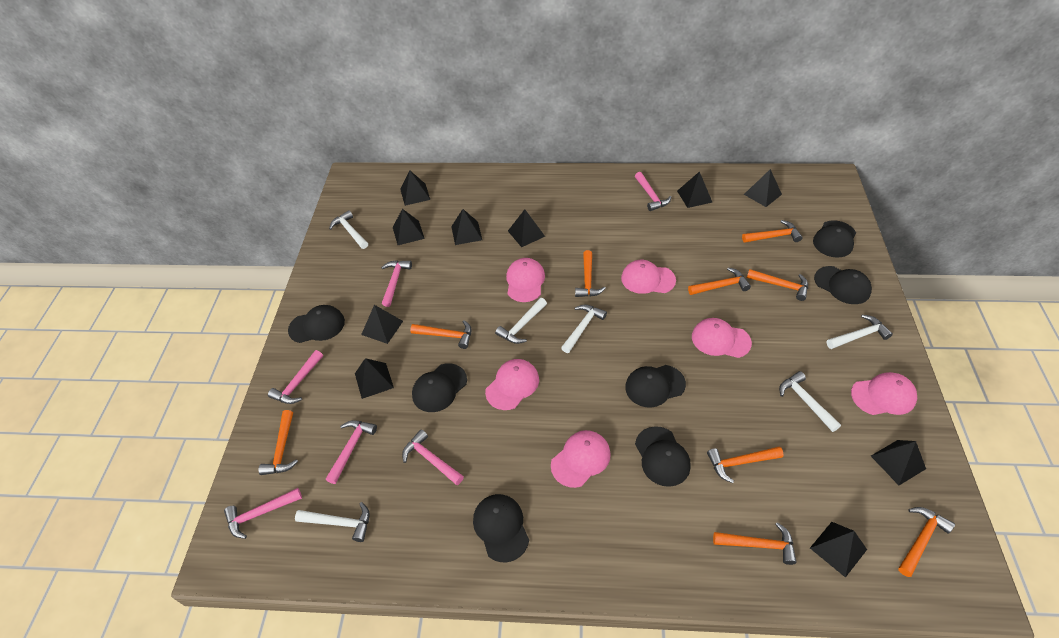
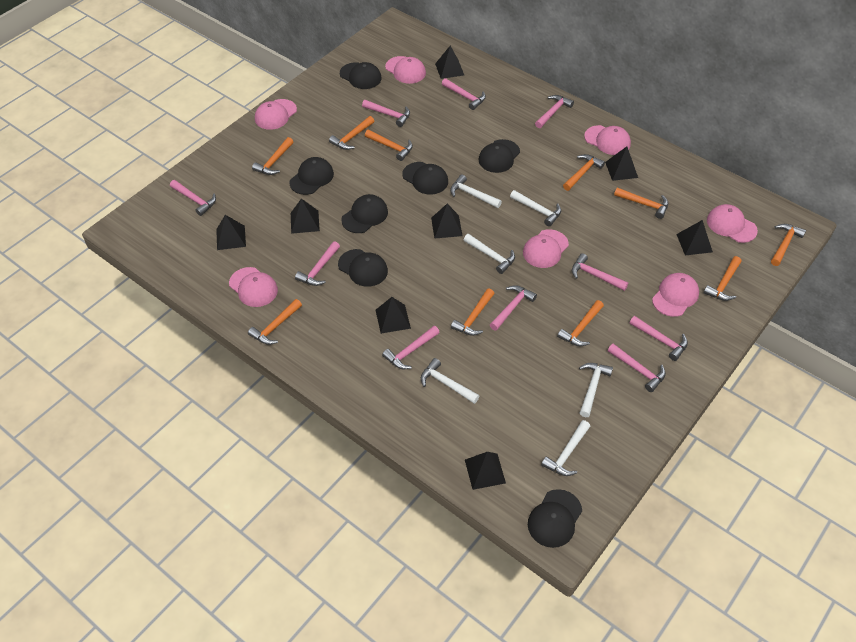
black pyramid: [355,358,394,399] [361,305,403,344] [393,209,425,245] [400,170,430,206] [451,209,482,245] [508,209,545,247] [677,171,713,208] [744,169,782,207] [810,522,867,578] [871,440,926,485] = 10 -> [216,215,246,250] [291,199,320,234] [376,297,411,334] [431,204,463,239] [435,46,464,79] [465,452,506,490] [605,146,638,181] [676,220,713,255] = 8
orange hammer: [259,410,298,475] [410,320,471,349] [575,250,606,297] [688,268,751,295] [707,446,784,483] [713,522,797,565] [742,220,803,243] [747,269,808,301] [898,507,955,577] = 9 -> [248,299,302,345] [252,137,293,175] [329,116,374,150] [365,130,413,161] [451,288,495,336] [557,300,604,346] [563,154,605,191] [614,187,668,219] [703,256,742,301] [771,224,806,266] = 10
pink cap: [485,359,539,410] [506,258,545,302] [551,430,611,488] [621,260,676,294] [692,318,752,358] [851,372,917,415] = 6 -> [229,267,278,307] [255,99,297,130] [385,56,426,84] [523,229,569,268] [584,125,631,155] [652,273,699,317] [707,204,758,243] = 7
pink hammer: [224,488,302,539] [268,350,323,404] [326,420,377,484] [381,260,412,307] [402,430,464,485] [635,172,671,211] = 6 -> [170,180,216,216] [295,241,340,286] [362,100,410,127] [382,326,440,369] [442,78,486,110] [490,285,537,331] [535,95,574,128] [572,253,629,291] [608,344,666,392] [630,316,688,361] = 10

